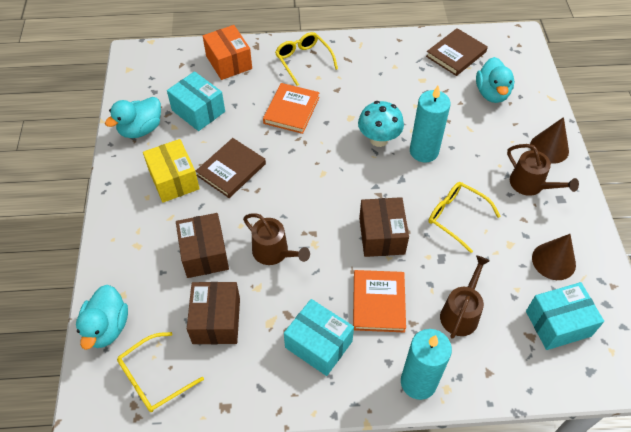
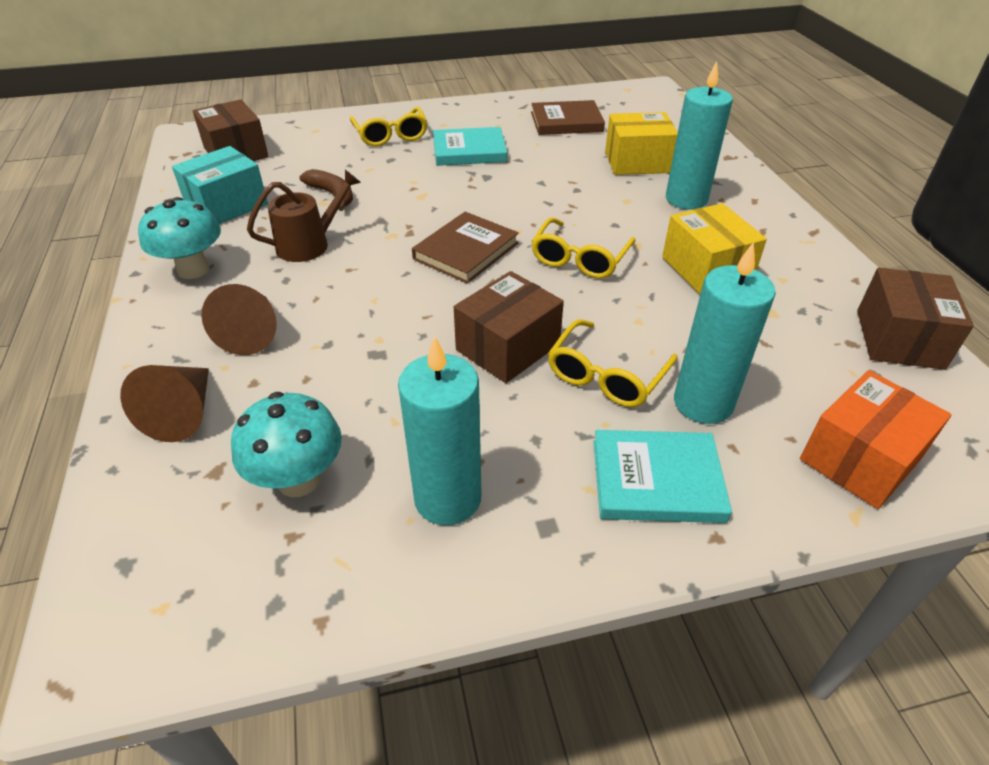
brown banana: none = 0 -> [300,169,353,211] = 1
brown watering can: [243,213,310,265] [440,255,490,339] [507,144,579,196] = 3 -> [247,170,361,262] = 1
orange book: [263,83,320,134] [353,270,406,333] = 2 -> none = 0
turquoise book: none = 0 -> [433,127,507,166] [593,430,732,523] = 2
turquoise box: [167,71,225,131] [284,299,354,376] [526,282,604,350] = 3 -> [172,146,268,224] = 1
turquoise candle: [401,329,452,400] [410,86,451,163] = 2 -> [398,337,481,525] [666,61,733,210] [674,242,776,424] = 3
turquoise duck: [76,285,128,350] [105,97,161,138] [476,57,514,103] = 3 -> none = 0
turquoise mushroom: [358,101,404,147] = 1 -> [138,197,221,279] [231,392,342,497] = 2
yellow box: [143,139,200,203] = 1 -> [605,112,678,175] [662,203,767,294] = 2

